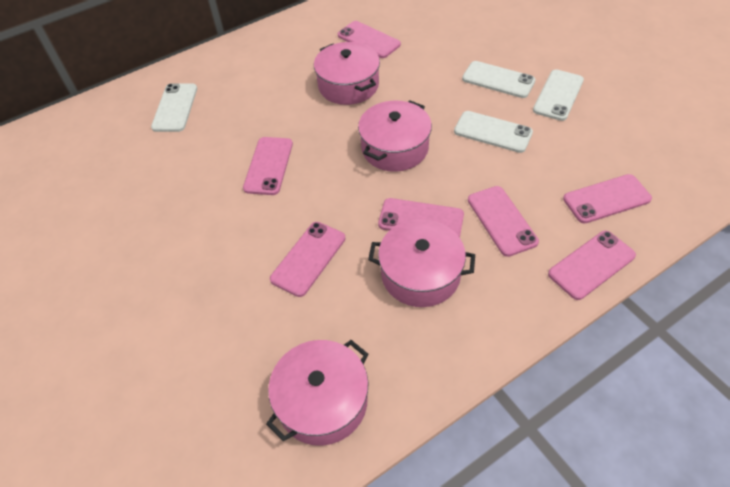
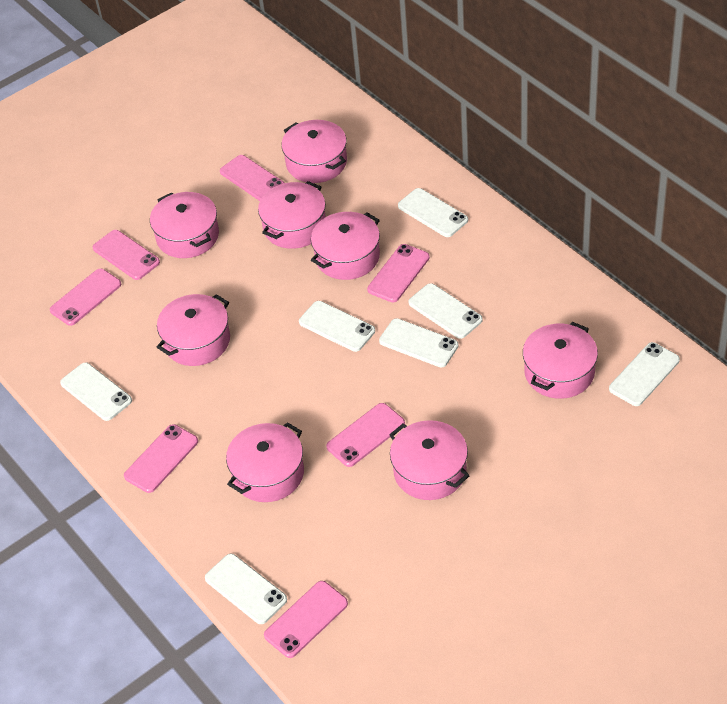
pink pot: [266,340,368,446] [314,42,380,105] [358,100,432,172] [368,219,475,307] = 4 -> [150,192,219,258] [157,294,230,366] [226,422,304,502] [258,181,326,249] [282,120,347,183] [311,212,380,280] [389,420,470,500] [523,322,598,399] = 8
white phone: [151,83,197,132] [454,111,533,153] [462,61,536,98] [533,70,584,121] = 4 -> [60,362,132,421] [205,554,287,624] [299,301,375,352] [379,318,459,367] [398,188,468,237] [408,283,483,339] [609,342,680,406] = 7

